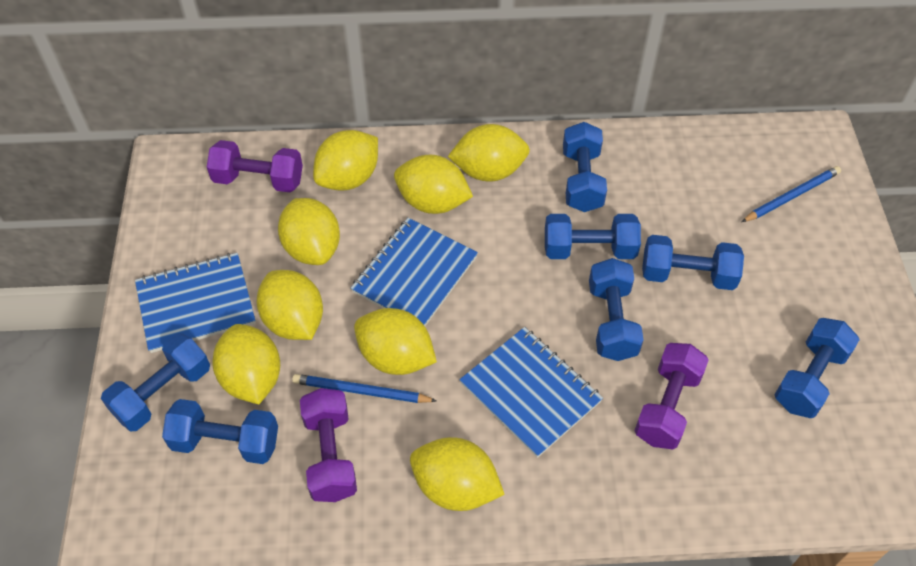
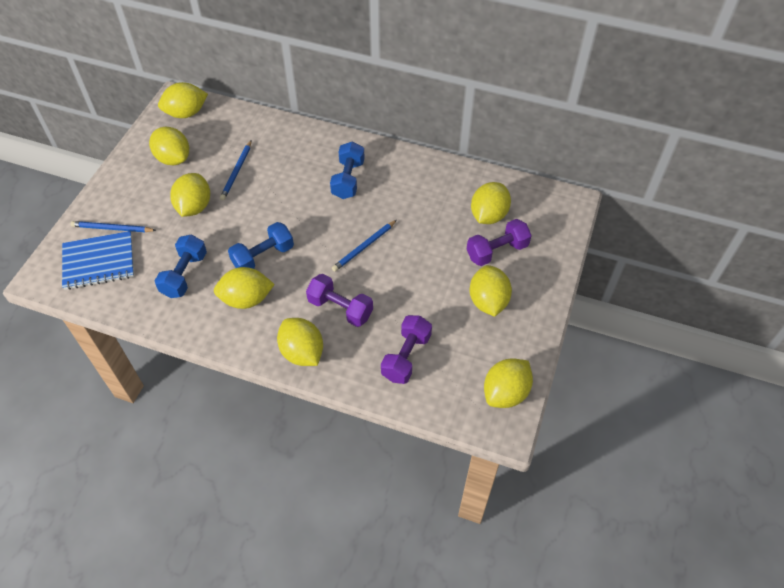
blue dumbbell: [101,333,210,432] [162,399,278,464] [545,214,641,259] [563,122,607,212] [589,258,644,361] [642,235,744,290] [774,318,860,418] = 7 -> [155,235,207,298] [228,222,294,269] [330,141,365,199] = 3
blue notebook: [135,253,256,353] [351,218,478,326] [459,327,603,458] = 3 -> [62,231,134,290] = 1
blue pencil: [292,374,437,403] [742,166,841,222] = 2 -> [71,221,157,232] [220,141,251,200] [332,220,397,272] = 3

